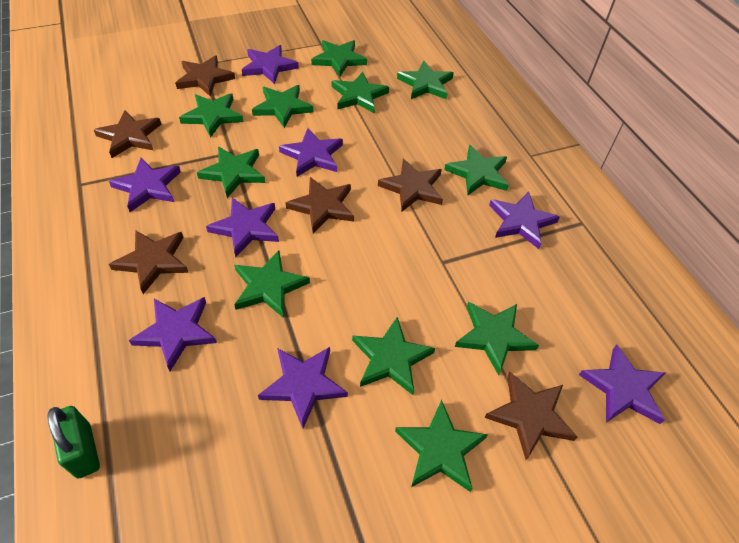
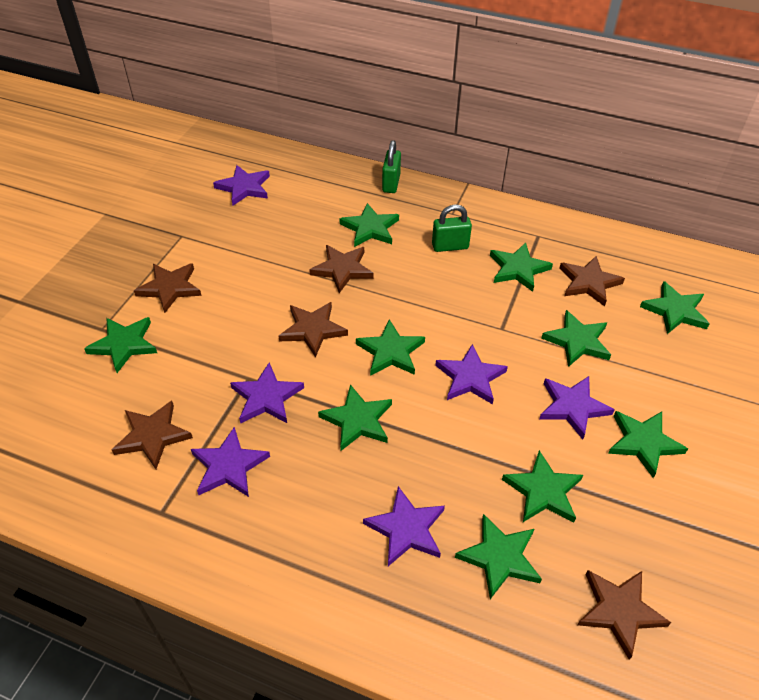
green padlock: [47,406,100,479] = 1 -> [382,140,401,193] [432,204,472,252] = 2
green star: [179,93,244,137] [197,147,266,198] [234,250,310,318] [252,85,314,128] [311,40,367,77] [332,72,389,113] [352,317,435,395] [395,400,488,492] [397,61,454,99] [444,145,509,195] [455,302,539,375] = 11 -> [84,317,157,373] [318,384,392,451] [339,203,399,247] [356,319,425,376] [455,514,542,599] [490,243,553,292] [502,450,583,522] [541,310,611,367] [608,411,688,478] [640,281,709,334] = 10
purple star: [109,158,181,212] [129,297,217,371] [206,198,279,257] [242,45,299,84] [258,347,348,428] [279,128,343,177] [489,191,560,249] [579,345,666,424] = 8 -> [191,427,270,497] [213,165,270,206] [230,362,304,423] [363,486,445,566] [435,344,508,404] [539,376,615,440] = 6

